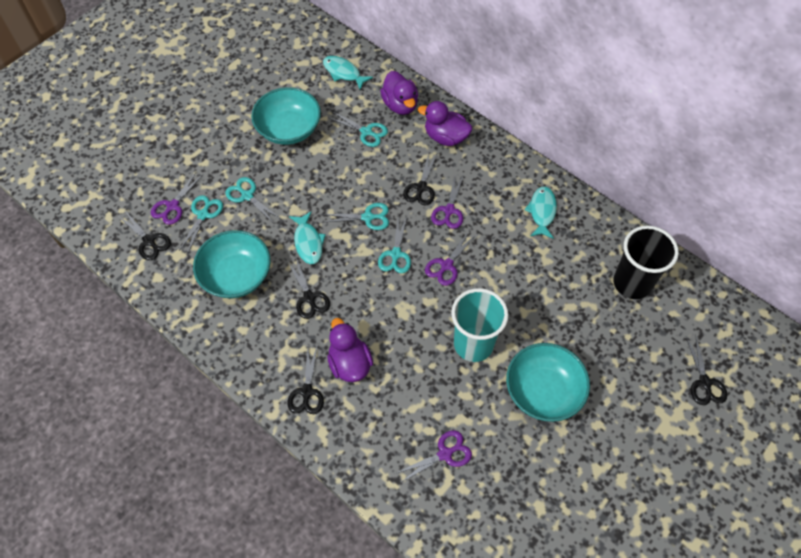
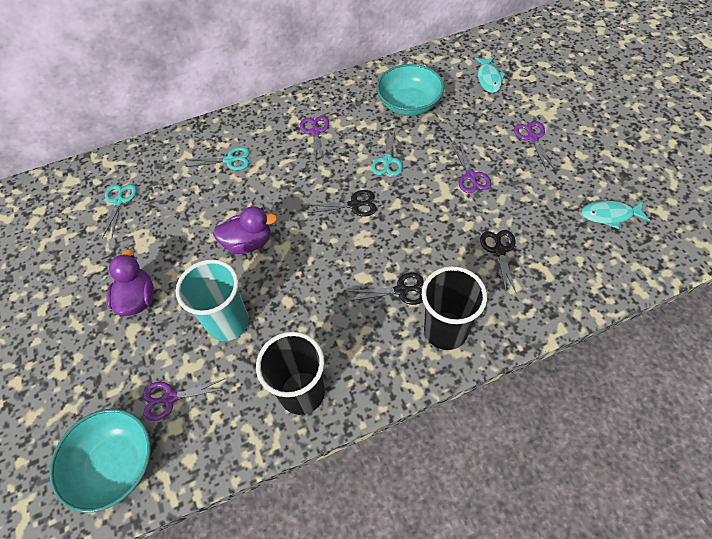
black cup: [613,225,679,299] = 1 -> [256,332,325,415] [422,266,487,350] = 2
black scissors: [118,212,171,260] [287,344,324,414] [288,258,330,319] [403,153,437,206] [686,335,727,405] = 5 -> [308,190,376,217] [349,273,424,305] [480,230,516,293] = 3
purple duck: [327,318,373,382] [380,71,418,115] [418,101,472,146] = 3 -> [106,249,154,316] [213,206,277,254] = 2
turquoise bowl: [193,230,271,298] [251,87,321,145] [506,343,590,422] = 3 -> [49,409,151,513] [377,64,444,116] = 2
turquoise fish: [289,211,326,264] [323,56,373,90] [525,186,557,239] = 3 -> [475,57,505,93] [581,201,650,229] = 2
turquoise scissors: [179,195,223,252] [225,177,281,223] [322,203,389,230] [328,111,388,147] [378,215,411,273] = 5 -> [102,184,137,239] [186,147,250,171] [371,127,403,176] = 3

